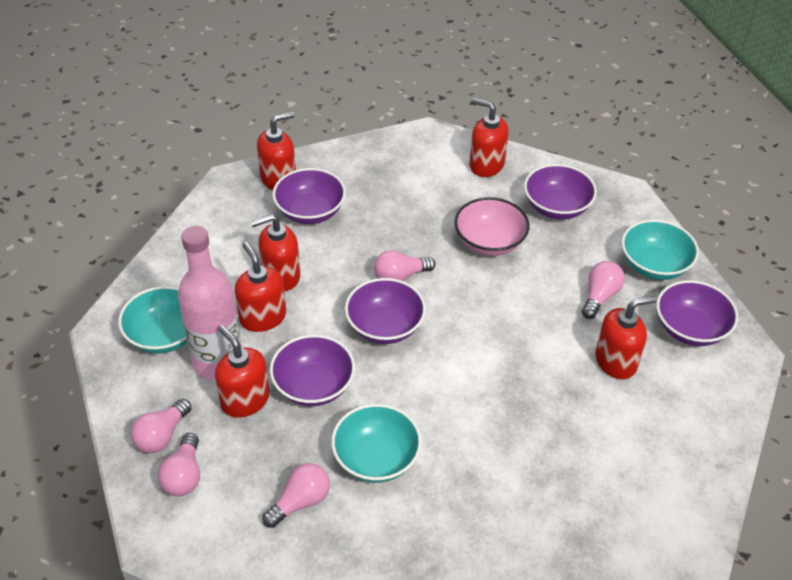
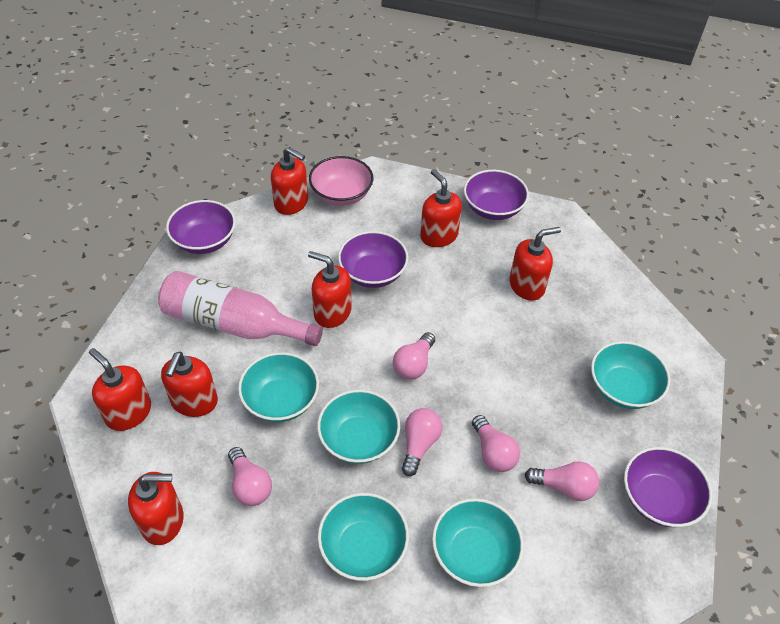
purple bowl: [270,335,355,406] [272,168,346,224] [345,278,426,344] [524,164,597,219] [656,280,738,346] = 5 -> [166,200,236,254] [338,231,408,288] [464,170,529,220] [624,447,712,527] = 4
red soap dispenser: [215,325,270,417] [235,242,286,332] [251,214,300,291] [257,112,296,190] [470,98,509,177] [595,296,657,379] = 6 -> [89,348,151,431] [128,472,184,545] [161,352,218,417] [271,147,308,215] [308,251,351,328] [420,169,462,247] [509,227,561,301] = 7
turquoise bowl: [118,286,187,353] [331,404,422,483] [622,220,699,280] = 3 -> [238,352,319,422] [317,390,400,464] [318,493,409,581] [432,498,524,587] [591,341,670,409] = 5

